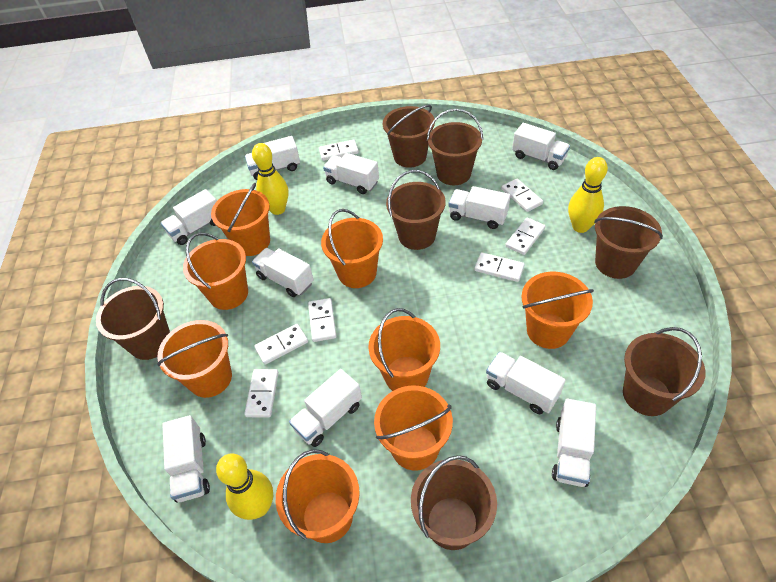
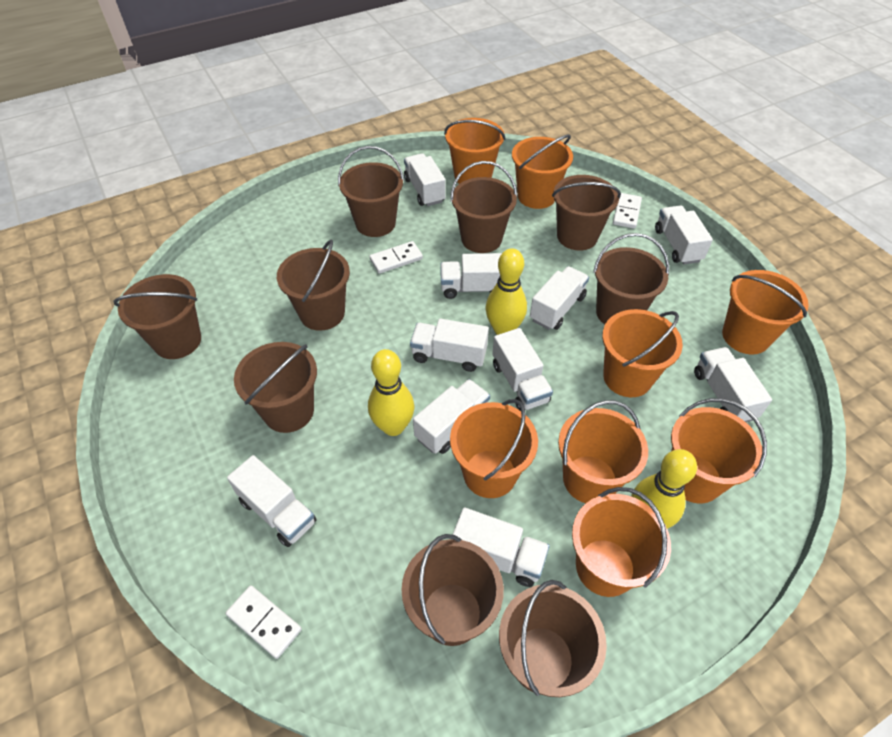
brown bucket: [96,278,170,360] [383,105,435,168] [386,170,446,250] [411,455,497,550] [427,109,483,185] [594,206,663,279] [623,327,706,416] = 7 -> [114,274,201,359] [234,342,317,433] [277,240,350,331] [338,146,404,237] [401,534,504,646] [450,161,517,253] [499,580,607,697] [552,175,621,251] [593,233,669,325] = 9
white domino: [244,369,279,418] [254,324,308,365] [308,298,336,342] [319,140,359,161] [474,252,525,282] [501,179,543,212] [505,218,545,255] = 7 -> [226,585,302,659] [369,241,423,274] [613,193,642,229] = 3

